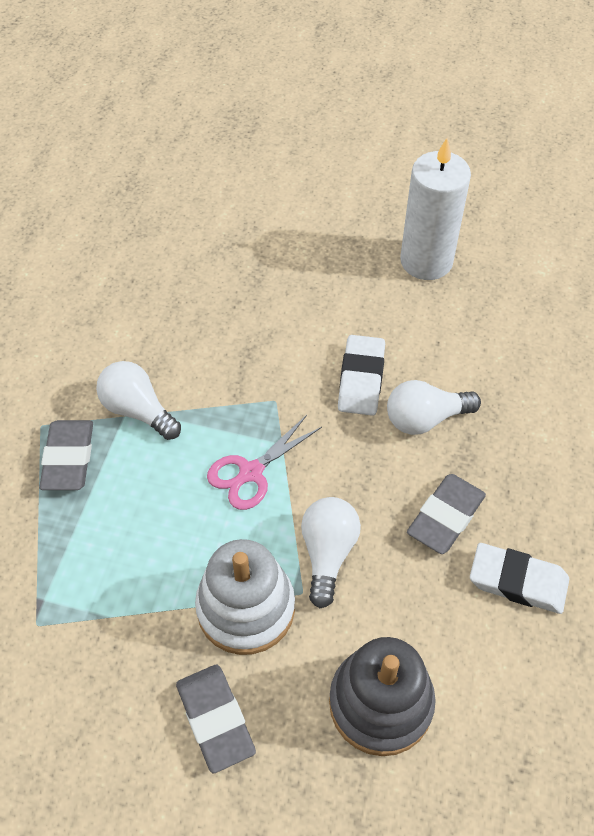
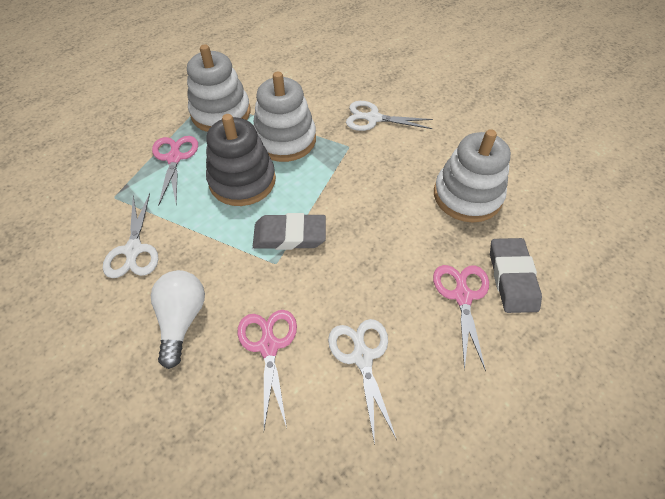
grey eraser: [39,420,93,490] [176,664,256,774] [407,474,486,554] = 3 -> [253,213,326,250] [490,238,542,313] = 2
pink scissors: [207,415,322,510] = 1 -> [152,136,198,206] [237,310,297,429] [433,265,489,371] = 3
white candle: [400,138,471,280] = 1 -> none = 0
white eraser: [338,335,385,416] [470,543,569,614] = 2 -> none = 0
white light bulb: [96,361,181,440] [301,497,361,608] [387,380,481,435] = 3 -> [151,270,205,369] = 1
white scissors: none = 0 -> [103,193,159,278] [328,319,397,445] [346,101,433,131] = 3
white stacking toy: [195,539,295,655] = 1 -> [187,45,250,132] [253,72,316,162] [434,129,511,223] = 3

